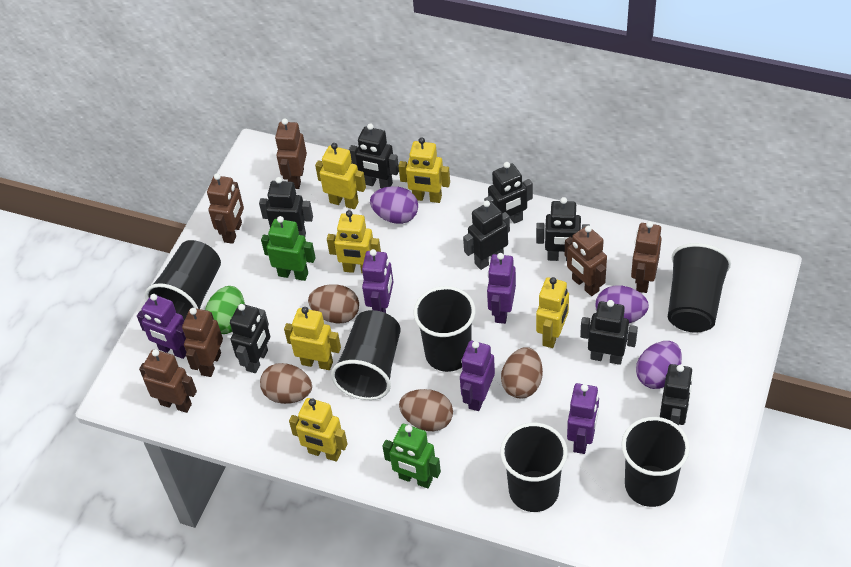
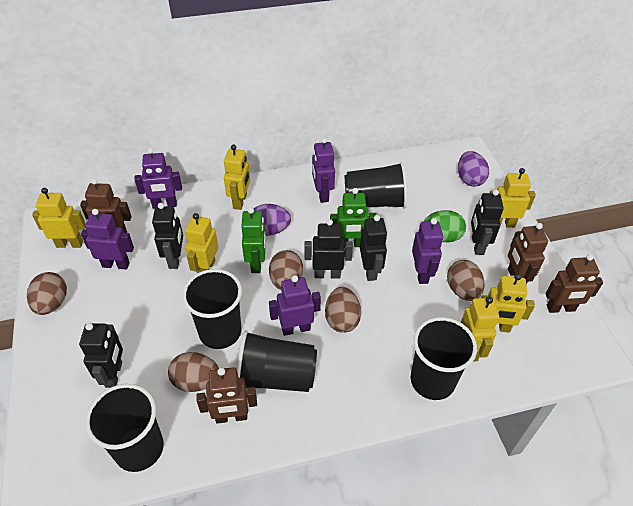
black cup: [145,240,221,321] [331,310,401,400] [414,286,475,372] [500,423,568,512] [621,417,690,507] [668,243,731,333] = 6 -> [85,384,164,472] [182,269,242,349] [237,330,317,392] [344,162,407,209] [410,317,477,400] = 5
black robot: [230,304,270,373] [259,177,313,236] [349,123,399,188] [463,200,510,270] [484,162,533,224] [536,197,590,261] [580,300,638,365] [660,364,693,426] = 8 -> [79,323,123,388] [152,203,183,269] [305,219,353,279] [360,215,387,281] [471,190,504,255] = 5
brown egg: [260,363,312,404] [308,284,359,323] [399,389,453,431] [501,347,543,399] = 4 -> [27,272,67,315] [168,352,219,392] [269,250,303,290] [325,287,361,333] [447,260,484,301] = 5
brown robot: [139,349,197,413] [182,308,223,377] [207,173,244,244] [275,119,307,189] [565,226,607,296] [631,221,662,293] = 6 -> [80,178,132,233] [196,367,257,424] [508,223,548,285] [545,254,603,313] = 4
purple egg: [370,186,418,224] [595,285,649,323] [636,341,682,389] = 3 -> [254,204,291,236] [458,151,489,186] = 2

